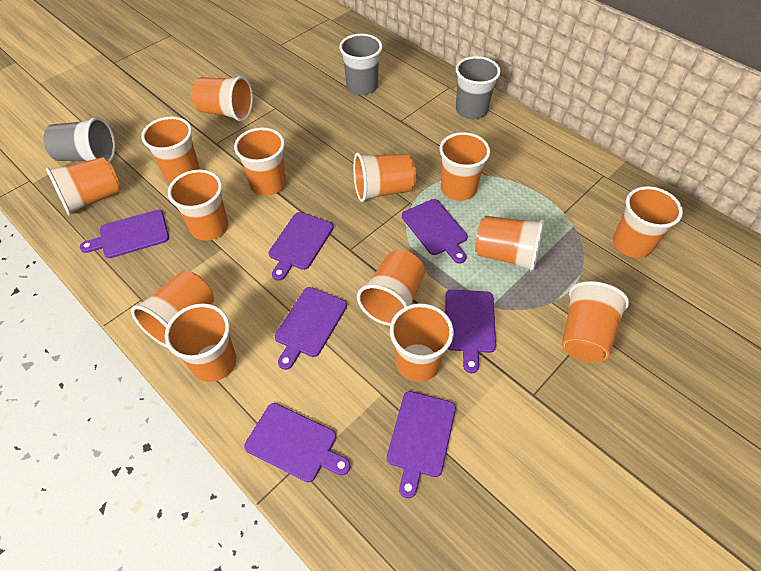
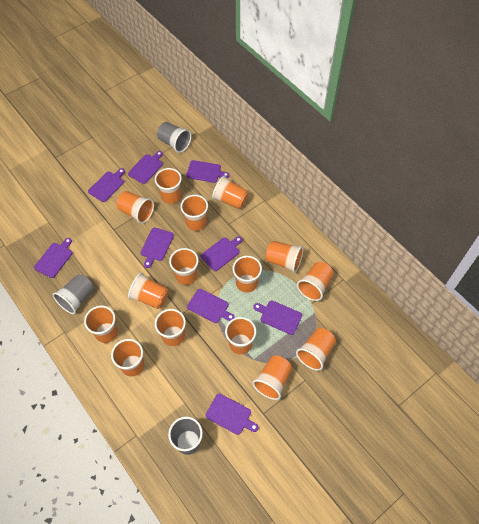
orange cup: [46,157,121,215] [131,271,214,348] [141,116,200,183] [165,303,236,382] [168,170,228,241] [191,76,253,121] [234,127,286,196] [353,152,416,202] [357,250,425,326] [390,303,454,382] [440,132,490,201] [475,216,544,272] [562,281,629,363] [613,186,683,258] = 14 -> [84,305,118,343] [111,339,144,377] [117,191,154,224] [128,273,169,309] [155,168,182,204] [155,309,186,346] [169,248,199,285] [180,195,208,231] [212,176,249,209] [225,317,256,355] [232,256,262,293] [252,356,292,400] [266,241,303,273] [296,328,336,371] [297,262,334,301] = 15
purple cutting board: [80,210,169,258] [244,403,350,482] [268,212,334,281] [275,287,347,370] [387,391,456,498] [402,199,468,264] [445,290,496,373] = 7 -> [34,238,72,278] [88,168,125,202] [128,151,163,184] [141,227,174,268] [186,160,229,183] [187,289,235,323] [200,236,242,271] [206,394,258,435] [253,300,302,335] = 9

